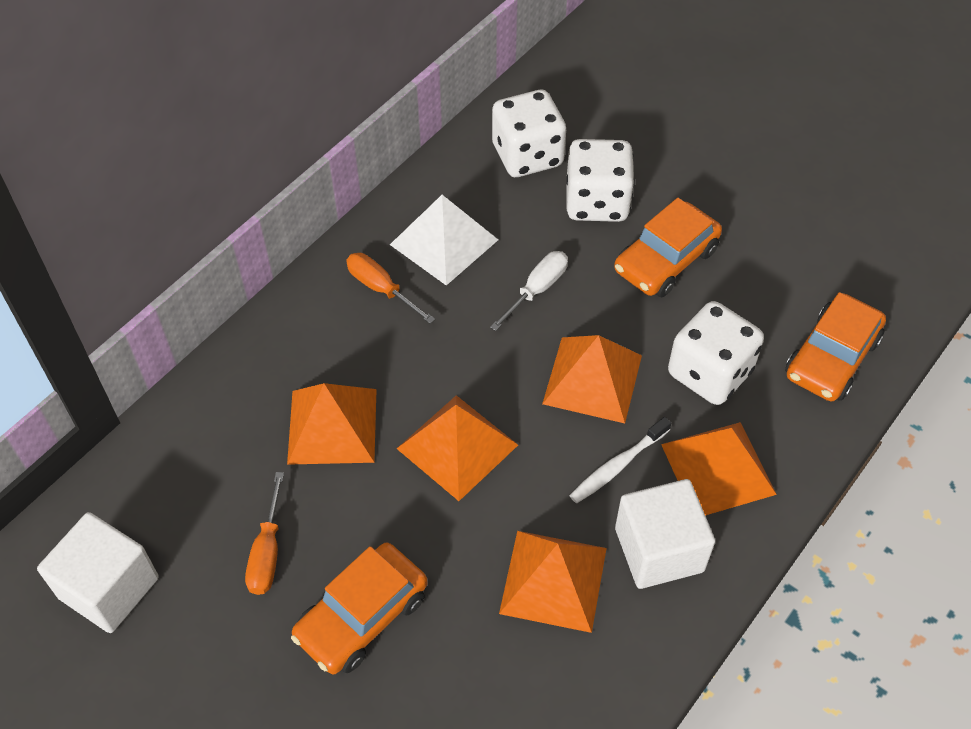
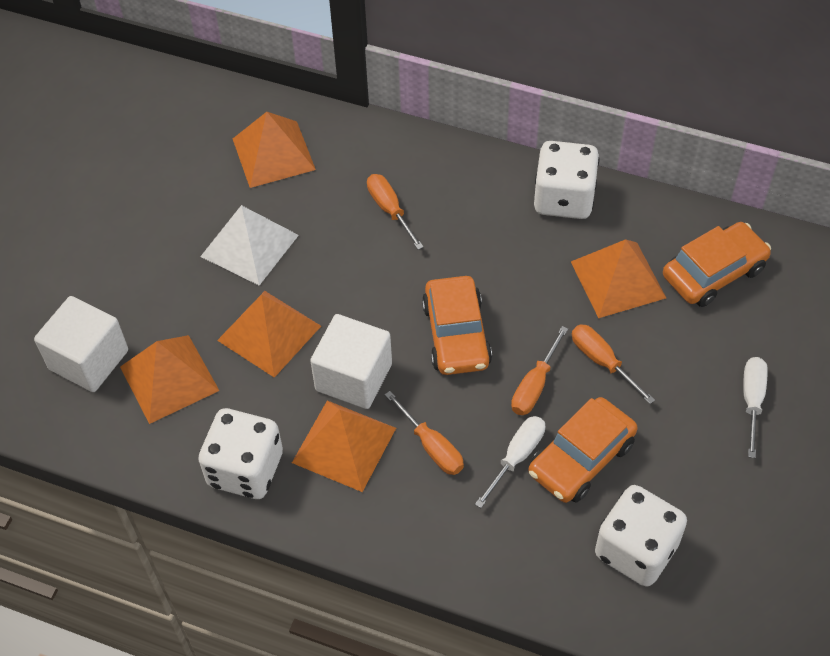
orange screwdriver: [245,472,284,595] [346,253,435,324] = 2 -> [367,174,424,250] [385,391,464,475] [511,326,568,415] [572,325,655,404] = 4
white screwdriver: [490,251,568,331] = 1 -> [475,416,545,508] [743,357,768,458] = 2
white toothbrush: [569,417,671,503] = 1 -> none = 0

